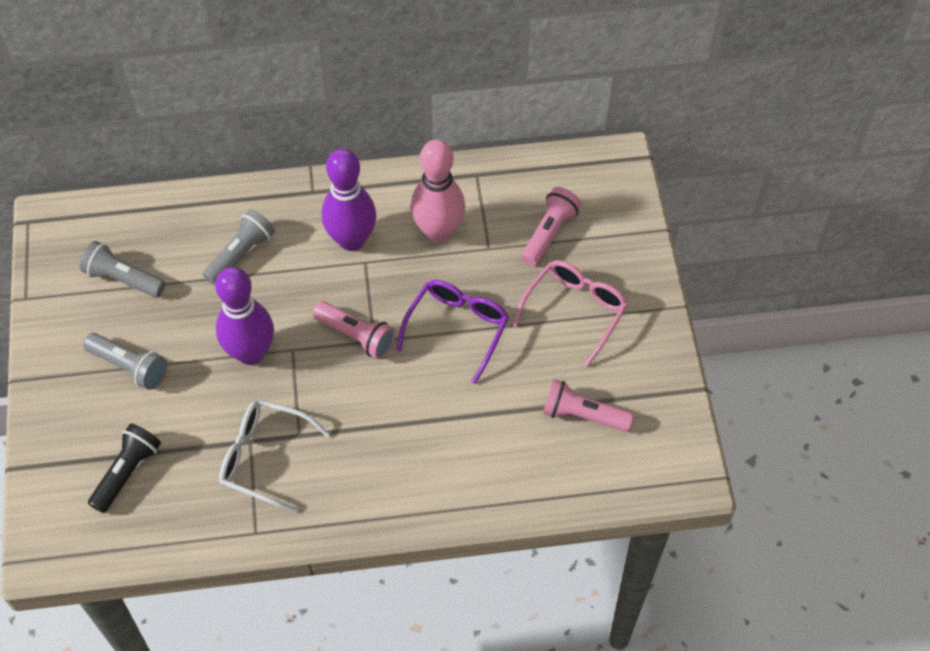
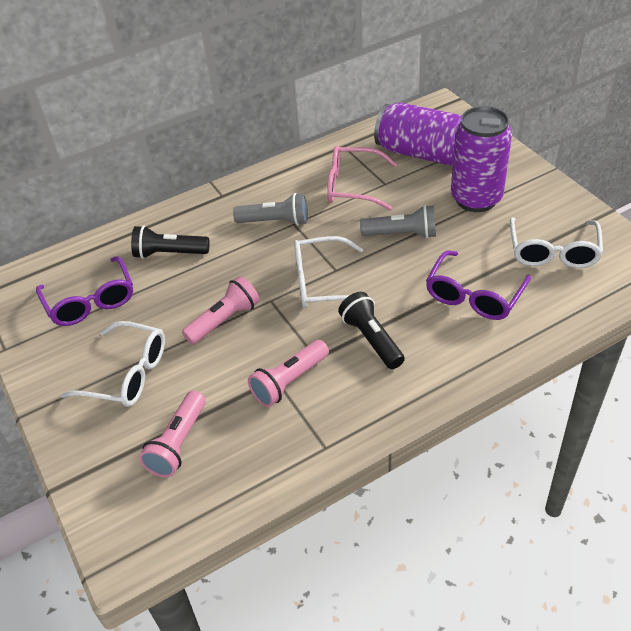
black flashlight: [88,424,161,513] = 1 -> [131,225,209,259] [338,292,405,369] = 2
grey flashlight: [80,241,166,298] [83,333,167,390] [203,209,275,285] = 3 -> [233,193,308,225] [360,205,436,239] = 2
pink bowling pin: [411,139,465,242] = 1 -> none = 0
purple bowling pin: [215,267,274,365] [322,149,376,251] = 2 -> none = 0
purple can: none = 0 -> [374,102,462,166] [451,106,512,212] = 2
purple glasses: [396,280,509,384] = 1 -> [36,256,133,326] [426,251,531,320] = 2
white glasses: [219,400,330,513] = 1 -> [61,321,165,407] [294,236,375,308] [510,217,603,268] = 3

